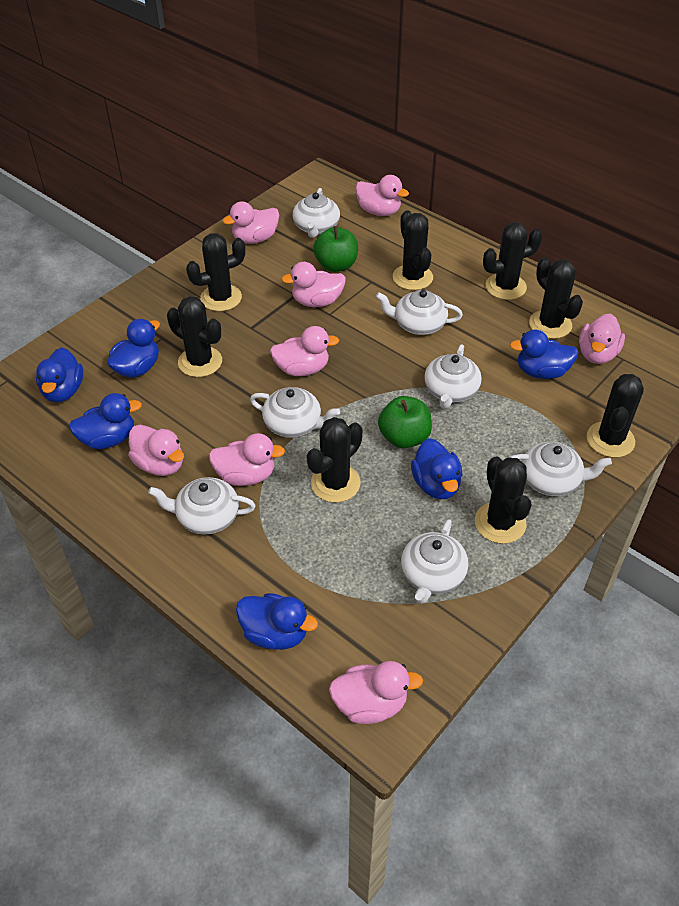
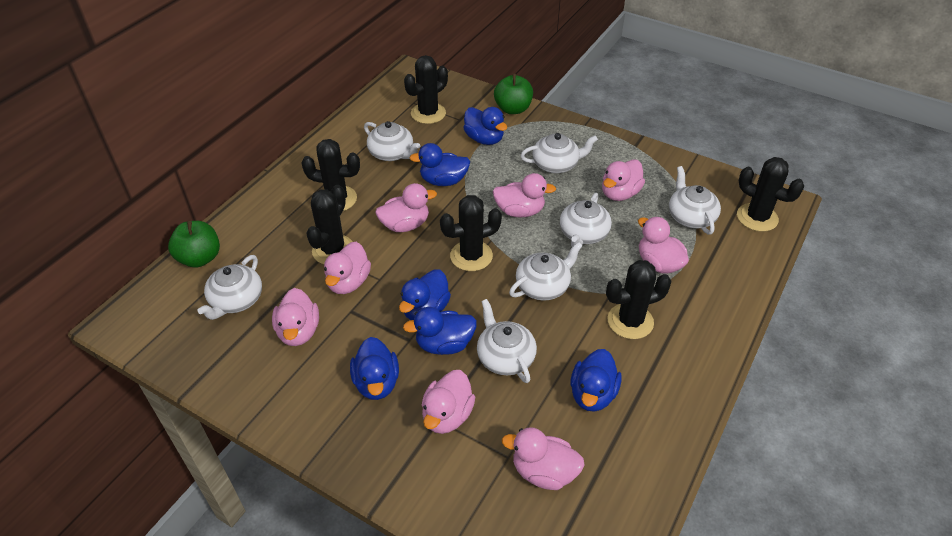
black cactus: [167,296,222,377] [186,233,246,311] [307,417,363,503] [393,210,433,290] [475,456,532,544] [483,222,543,300] [529,257,583,339] [587,374,644,458] = 8 -> [301,139,360,211] [306,185,353,264] [404,55,448,124] [440,195,502,271] [606,260,671,339] [737,157,804,232] = 6

